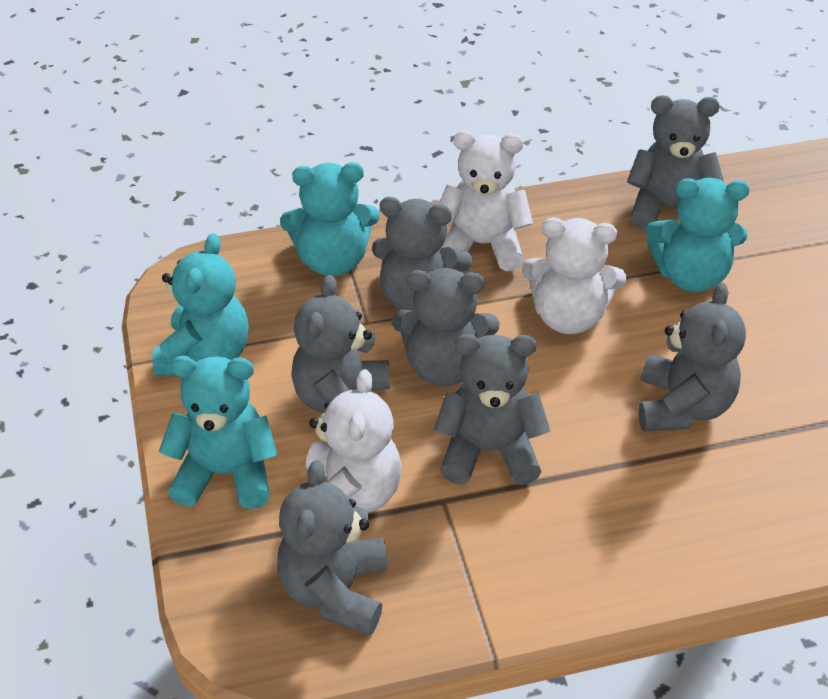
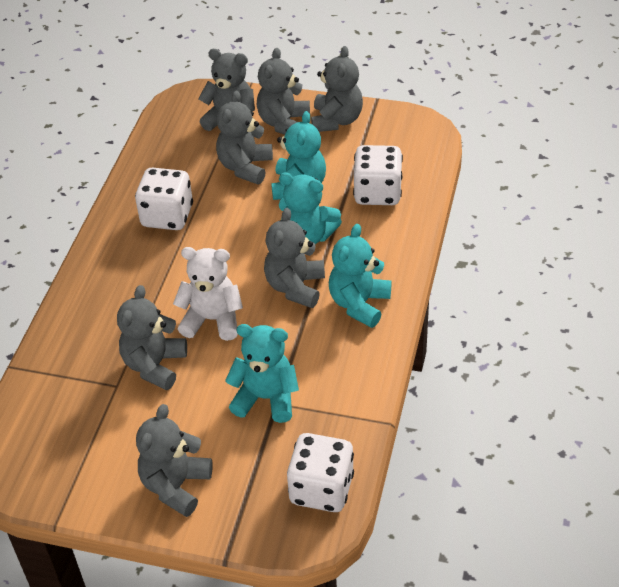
white dice: none = 0 -> [135,168,193,230] [287,433,354,512] [353,145,403,205] = 3
white teddy bear: [306,369,401,513] [439,130,533,271] [522,218,626,334] = 3 -> [173,247,243,341] = 1

